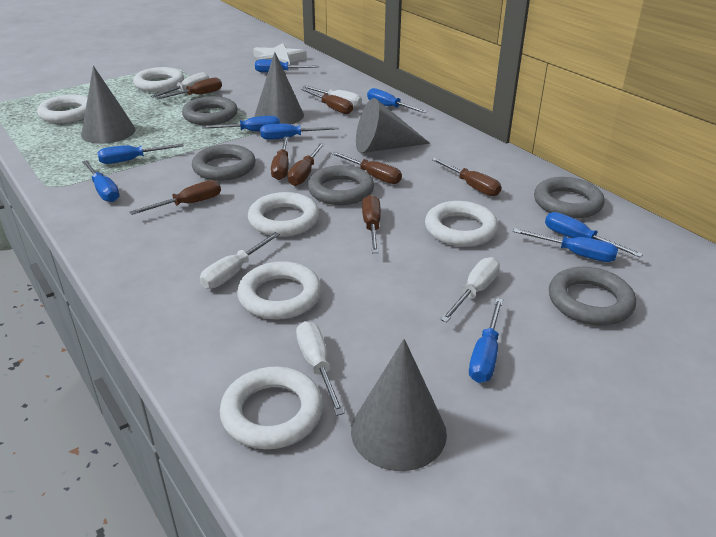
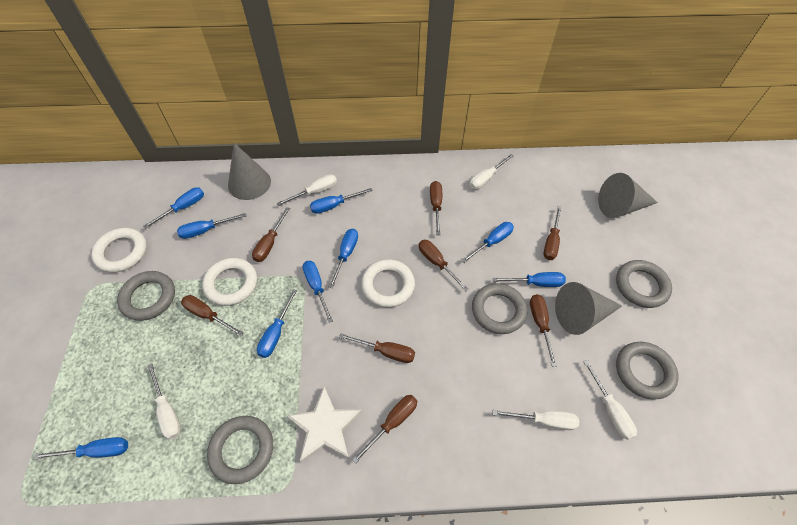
grey cone: [81,66,136,144] [254,52,304,124] [351,339,447,471] [356,98,430,153] = 4 -> [228,143,271,200] [555,282,622,335] [598,173,658,218] = 3
white ring: [37,94,88,123] [133,67,184,92] [220,367,323,449] [237,261,322,320] [248,192,319,237] [425,201,498,247] = 6 -> [91,228,147,273] [202,258,257,306] [361,259,415,307] = 3

